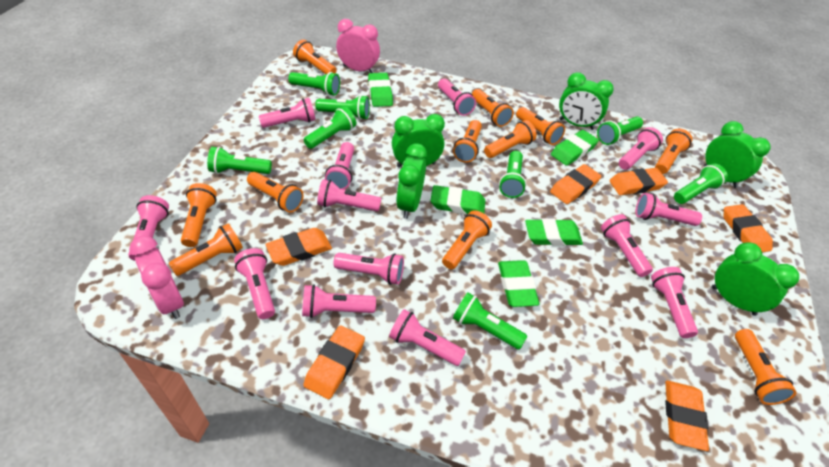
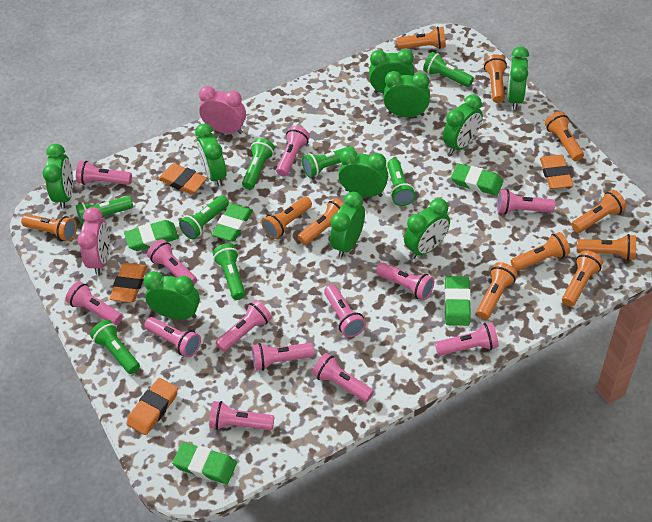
green clock: [392,114,445,168] [396,143,427,219] [559,73,614,130] [704,121,771,188] [712,242,799,316] = 5 -> [42,144,73,209] [144,271,200,320] [195,123,227,187] [330,192,365,257] [338,148,388,197] [369,49,414,94] [383,71,430,117] [404,198,450,259] [443,94,483,154] [507,47,529,110] = 10
orange eraser: [265,228,332,266] [303,325,365,399] [550,164,601,204] [609,168,668,195] [665,381,709,451] [724,204,773,252] = 6 -> [109,263,147,302] [127,378,178,435] [158,163,207,194] [540,155,574,189] = 4

